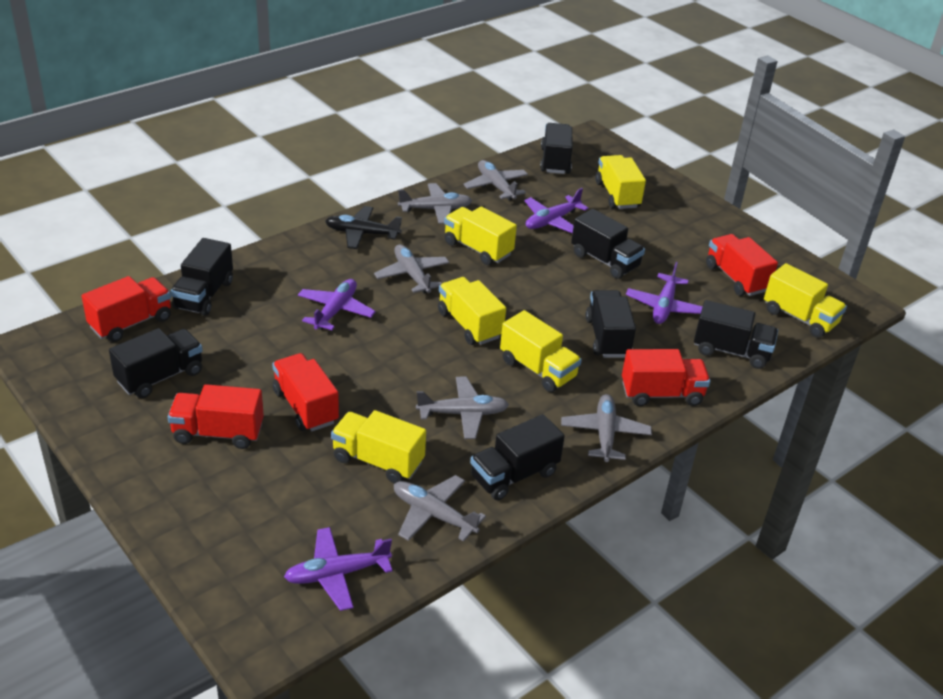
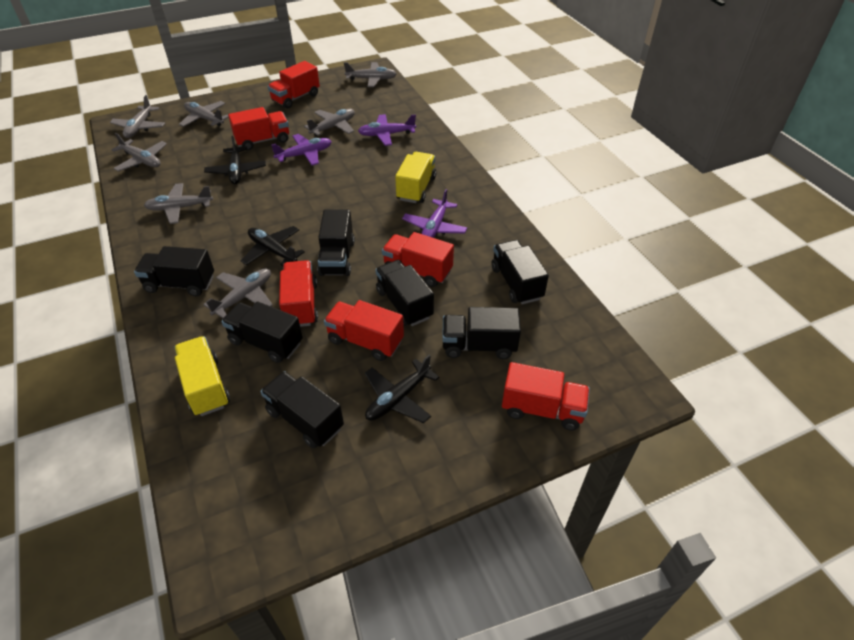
black plane: [325,206,402,249] = 1 -> [204,136,266,184] [241,226,305,266] [365,355,439,423] = 3
grey plane: [374,244,449,293] [394,475,486,541] [398,183,472,224] [416,376,509,439] [463,160,528,201] [561,394,652,462] = 6 -> [110,95,165,138] [111,133,167,172] [144,183,213,224] [179,101,229,127] [203,269,273,319] [304,109,355,136] [344,62,397,87] = 7
purple plane: [284,527,392,611] [298,279,376,330] [524,188,588,233] [626,262,703,324] = 4 -> [271,134,332,166] [358,114,416,146] [402,189,467,238] = 3
red truck: [82,276,171,342] [168,384,264,449] [272,353,339,431] [622,349,710,406] [706,234,778,296] = 5 -> [228,107,289,150] [268,61,320,109] [279,260,318,327] [324,300,404,361] [382,232,454,287] [502,362,590,430] = 6
yellow truck: [331,410,426,484] [438,277,506,345] [444,206,517,265] [500,310,582,392] [595,155,646,209] [764,263,847,338] = 6 -> [174,336,230,416] [395,152,436,203] = 2

